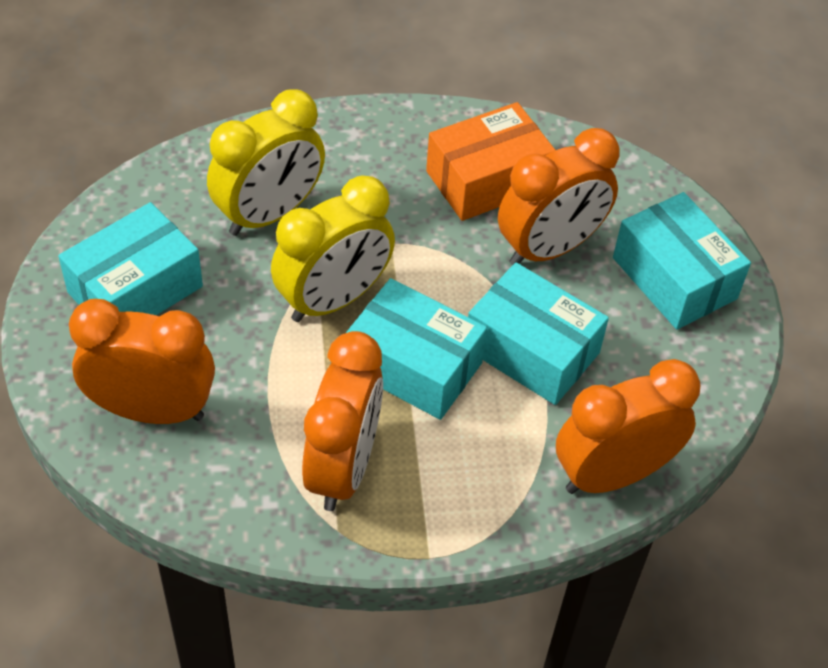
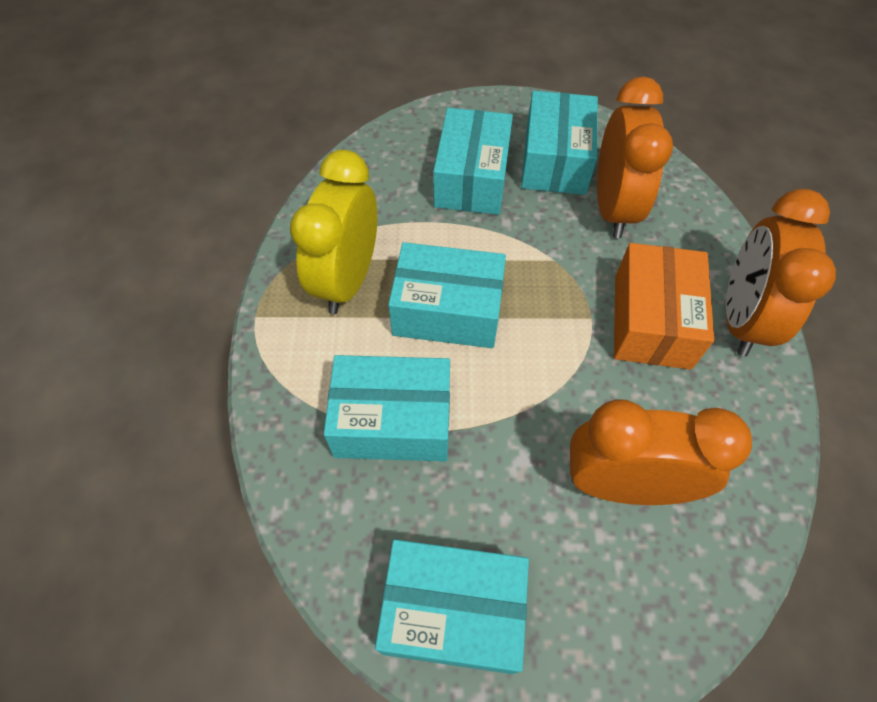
orange clock: [69,299,215,424] [302,331,383,511] [498,128,620,265] [556,359,701,494] = 4 -> [570,399,752,505] [597,76,673,238] [726,189,836,356] = 3
turquoise box: [58,202,203,315] [346,278,487,420] [468,262,609,405] [613,192,751,330] = 4 -> [324,355,450,461] [375,540,529,674] [388,242,506,348] [433,108,513,215] [521,91,598,195] = 5
yellow clock: [207,89,325,236] [271,176,395,322] = 2 -> [290,150,377,314] = 1

